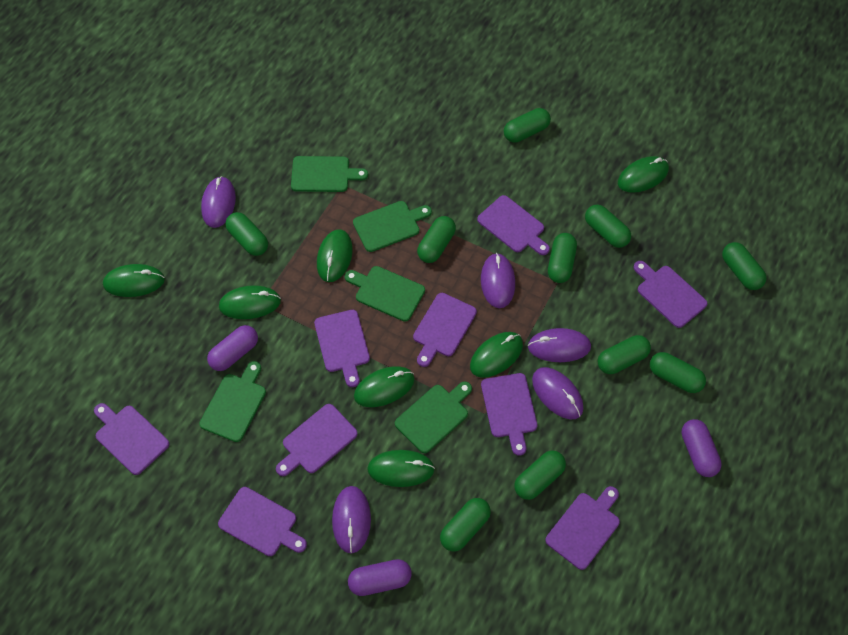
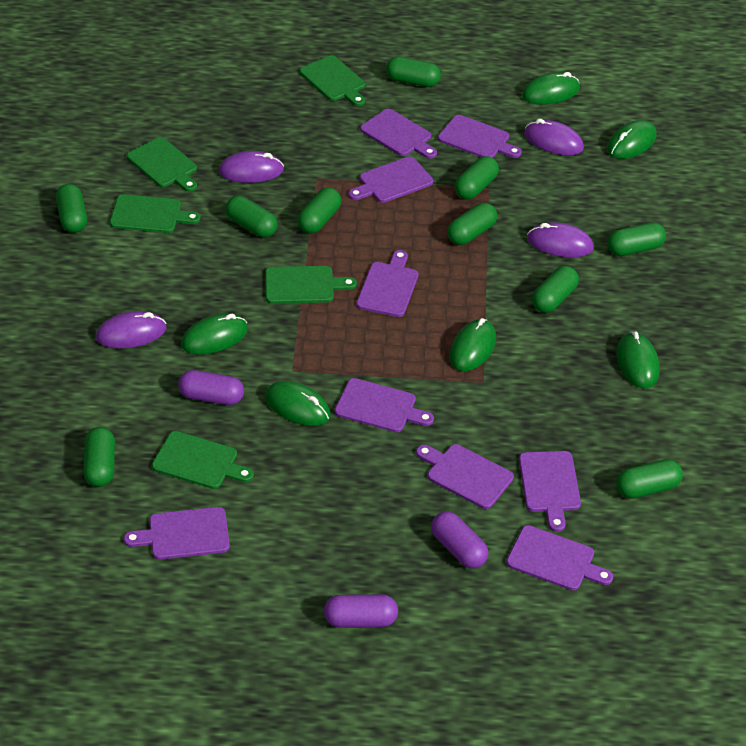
green mouse: [103,264,165,297] [219,285,281,319] [317,229,353,282] [354,366,415,407] [367,450,435,487] [470,332,523,378] [618,156,669,193] = 7 -> [181,314,248,355] [265,381,331,426] [449,318,496,371] [522,72,580,104] [607,120,657,159] [616,331,660,388] = 6
purple mouse: [201,176,236,228] [332,486,371,553] [481,253,515,308] [528,328,591,362] [532,367,583,419] = 5 -> [96,311,167,348] [219,151,284,183] [524,119,584,155] [527,222,594,258] = 4

